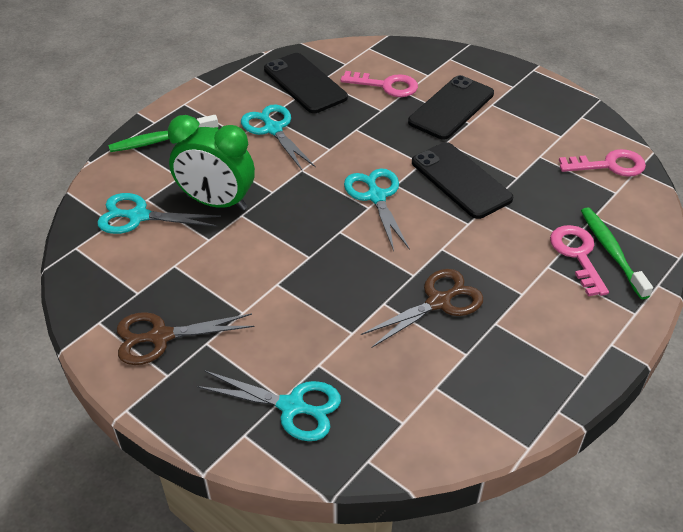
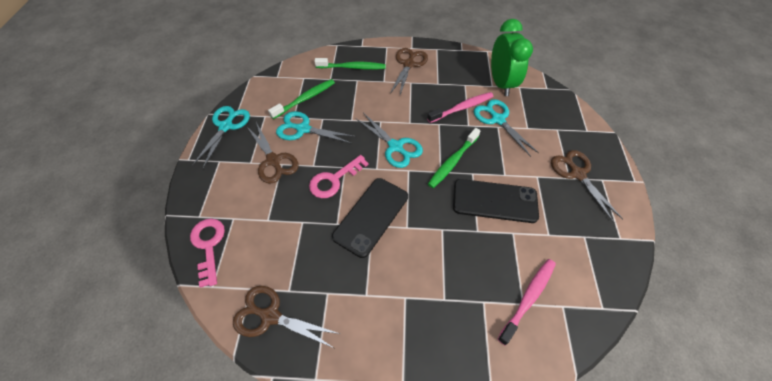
black phone: [264,53,348,113] [408,75,494,140] [412,142,513,219] = 3 -> [332,178,408,258] [453,179,539,223] = 2
brown scissors: [117,312,255,365] [361,269,483,348] = 2 -> [233,286,340,348] [247,122,299,184] [390,48,428,95] [551,150,623,223] = 4
green toothbrush: [108,115,219,152] [581,207,653,299] = 2 -> [268,79,335,119] [314,58,386,70] [428,128,481,188] = 3
pink key: [341,71,418,97] [550,225,609,296] [559,149,646,177] = 3 -> [190,219,225,288] [309,155,369,198] = 2
pink toothbrush: none = 0 -> [427,92,493,123] [498,259,556,346] = 2

